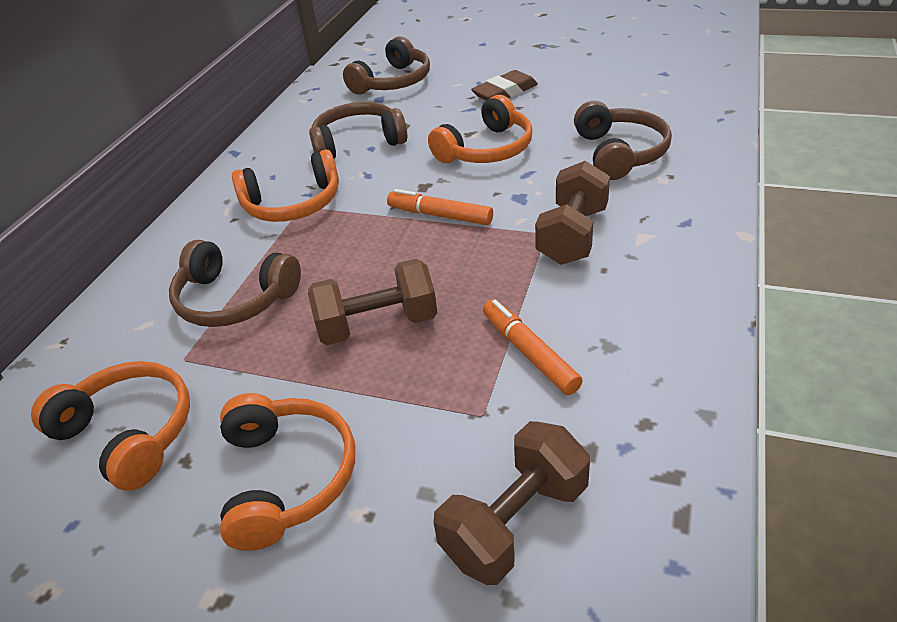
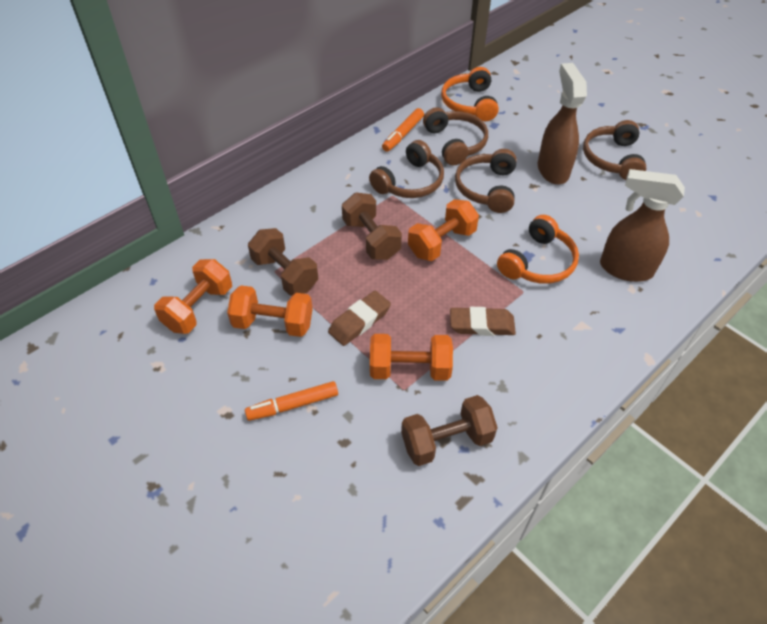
brown eraser: [471,70,538,100] = 1 -> [328,291,391,346] [450,307,516,336] = 2
brown spray bottle: none = 0 -> [538,63,587,185] [600,169,685,282] = 2
orange dumbbell: none = 0 -> [154,259,232,334] [227,285,313,337] [370,334,453,381] [408,199,479,261] = 4
orange headphones: [31,361,190,491] [220,393,355,551] [232,149,339,222] [428,95,533,163] = 4 -> [441,67,499,121] [497,215,579,284] = 2

